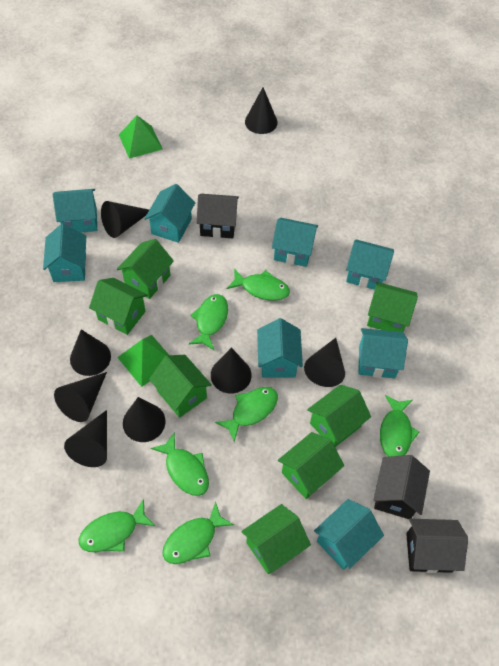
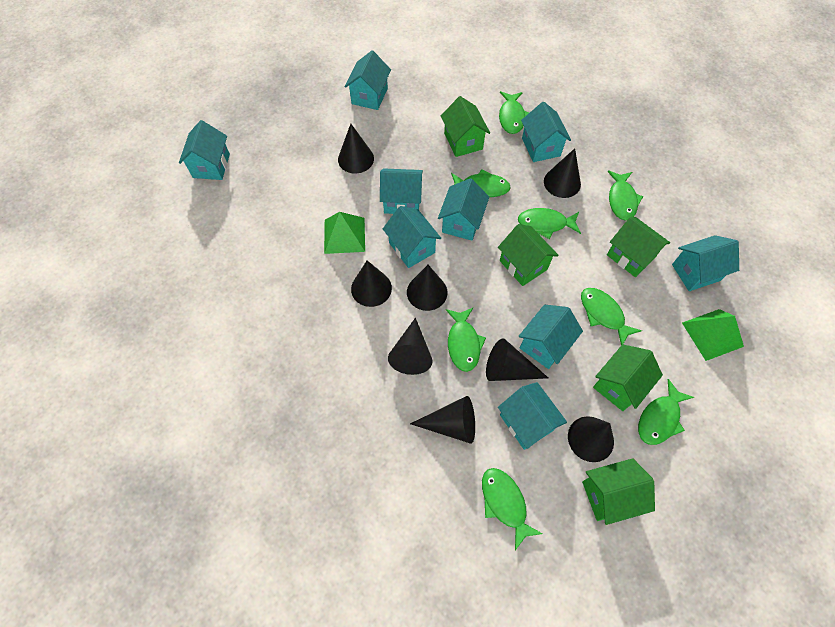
black house: [197,194,239,238] [374,455,430,519] [406,519,468,573] = 3 -> none = 0
green fish: [79,499,155,552] [151,432,209,496] [163,501,234,564] [189,294,228,350] [215,387,278,442] [227,269,290,301] [380,395,419,457] = 7 -> [446,308,486,372] [451,169,511,197] [482,468,543,550] [499,91,529,134] [518,208,581,239] [581,288,642,345] [607,171,643,220] [638,379,694,445] = 8
green house: [89,278,148,335] [117,239,174,299] [149,355,212,418] [241,504,311,574] [278,432,344,499] [307,385,371,447] [367,282,418,332] = 7 -> [441,96,490,157] [498,224,559,286] [582,458,655,525] [593,344,663,411] [607,217,670,277] = 5
turquoise house: [43,224,86,282] [53,189,97,232] [144,184,196,243] [257,318,303,378] [272,218,318,267] [314,499,384,570] [346,239,394,290] [358,328,408,378] = 8 -> [179,120,230,180] [345,51,391,110] [380,168,423,214] [383,206,441,268] [438,178,489,241] [498,382,567,450] [519,304,583,369] [521,102,571,162] [672,235,739,291] = 9

